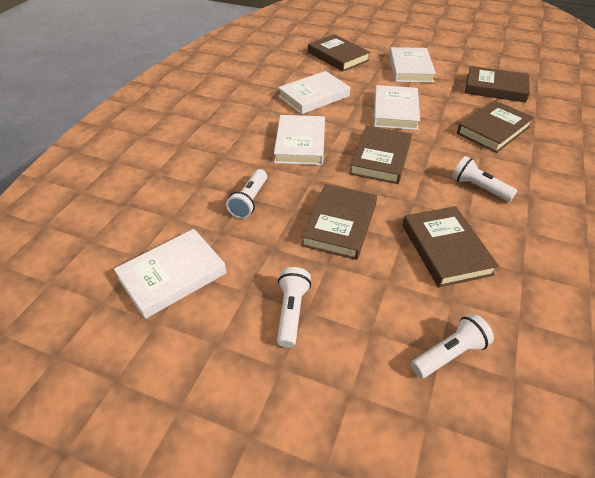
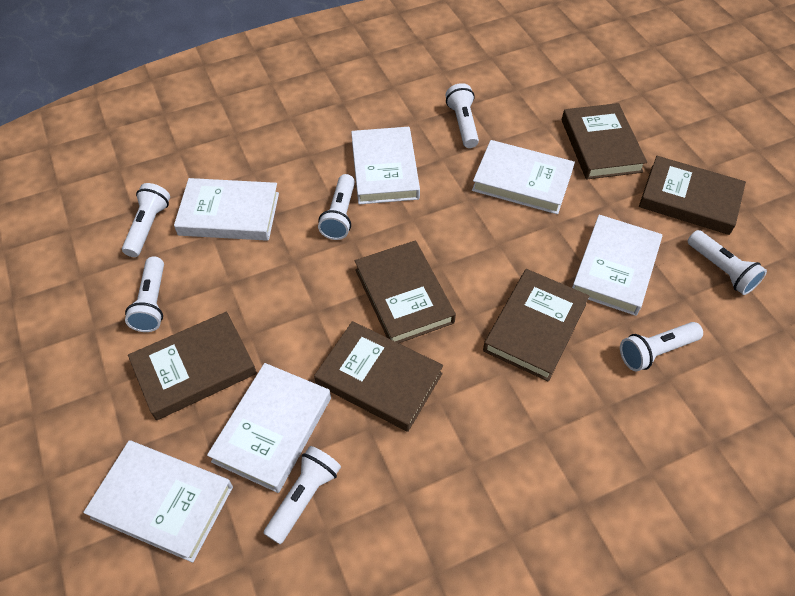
white book: [114,229,227,319] [274,115,325,165] [278,71,350,114] [373,85,420,130] [389,47,436,83] = 5 -> [83,440,233,563] [174,178,279,241] [207,363,331,493] [351,127,420,204] [472,140,575,214] [572,215,662,316] = 6
white flashlight: [226,169,267,219] [277,267,311,348] [411,314,494,378] [452,156,517,202] = 4 -> [122,183,170,257] [125,256,164,332] [264,446,341,544] [318,174,355,240] [446,83,479,148] [620,322,703,371] [688,230,767,295] = 7

